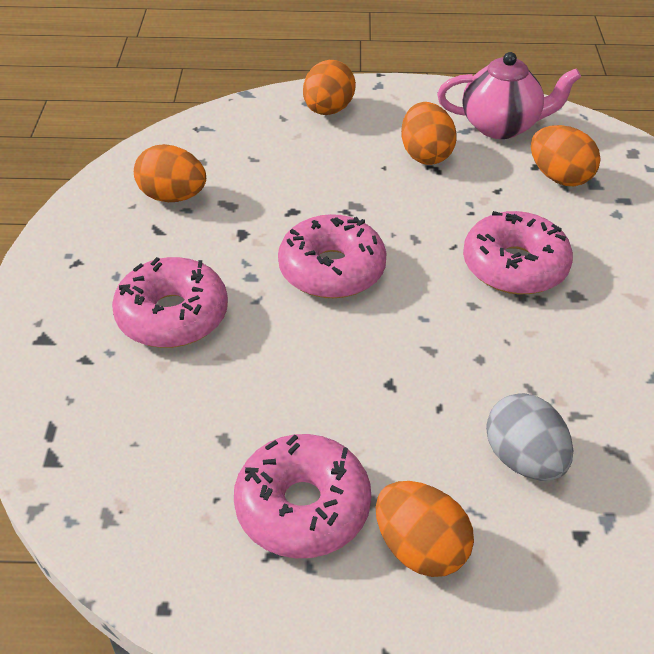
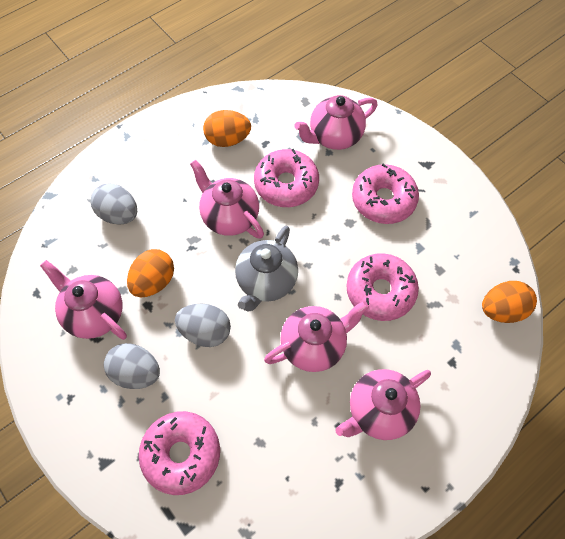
grey egg: [486,393,573,481] = 1 -> [91,183,137,225] [104,343,160,389] [175,304,231,347] = 3
grey teapot: none = 0 -> [235,225,298,312] = 1
orange egg: [134,144,206,202] [303,60,356,115] [376,481,474,577] [401,102,457,165] [531,125,601,186] = 5 -> [127,249,174,297] [203,110,251,147] [482,281,537,323] = 3
pink teapot: [437,52,581,139] = 1 -> [40,260,127,340] [190,160,264,239] [264,301,369,372] [295,95,378,150] [336,369,431,440] = 5

